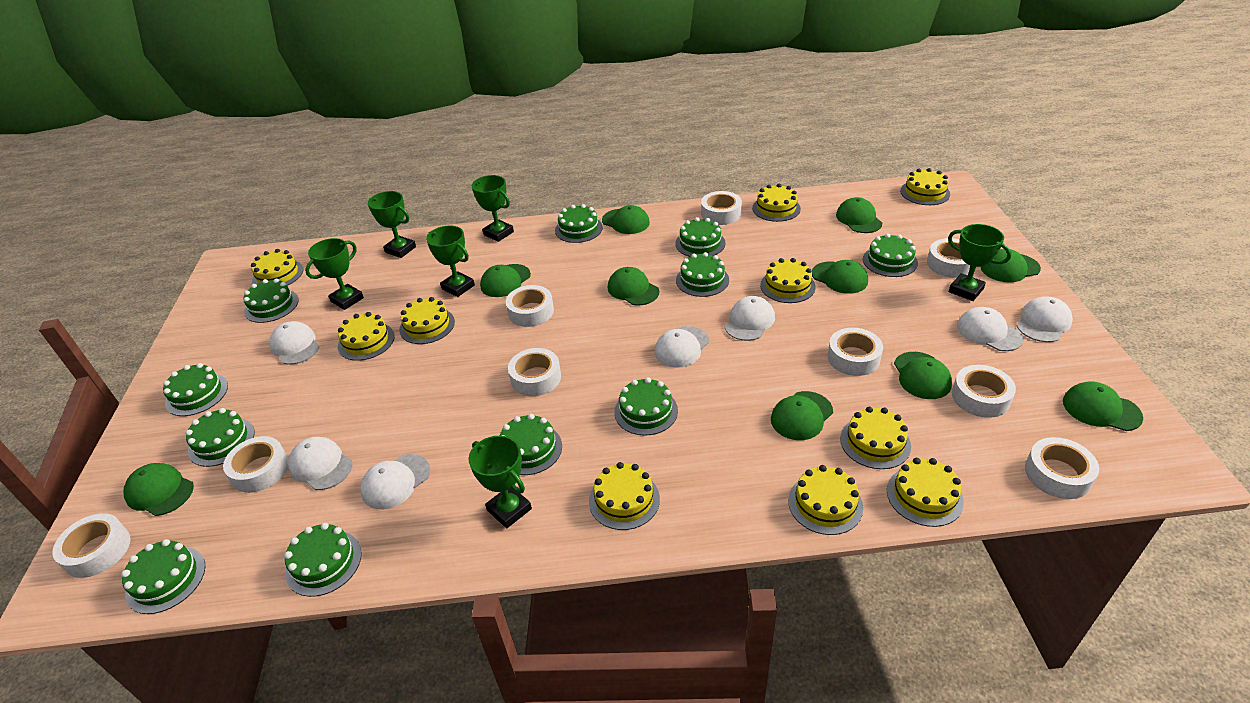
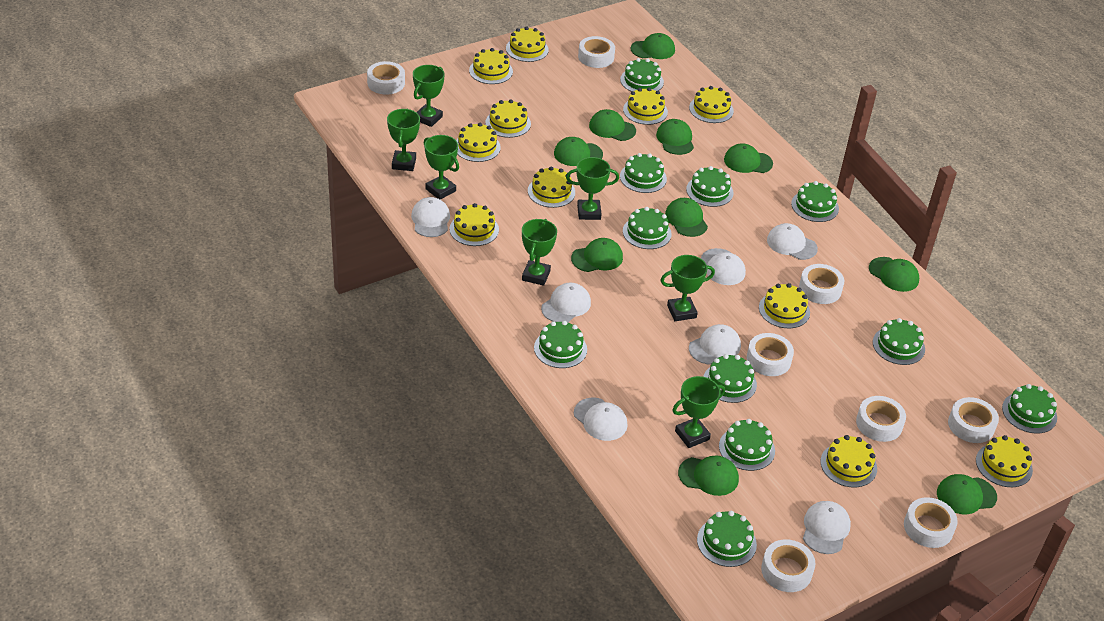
green trophy: [305,238,364,310] [368,191,416,258] [426,226,475,297] [468,436,532,528] [472,175,514,242] [948,224,1012,301] = 6 -> [387,109,420,171] [413,65,445,127] [424,135,459,200] [522,219,557,286] [566,157,619,220] [660,255,715,321] [672,376,725,448] = 7
white tape: [52,513,131,578] [223,436,289,493] [506,285,554,327] [508,348,561,396] [701,191,742,225] [828,328,883,376] [927,238,970,278] [952,365,1016,418] [1025,437,1099,499] = 9 -> [367,61,405,95] [578,36,615,68] [747,333,794,376] [761,539,816,592] [799,264,844,304] [856,396,906,442] [904,497,958,548] [948,397,999,443] = 8
yellow cake: [251,249,303,286] [338,312,395,361] [399,297,455,344] [589,462,660,530] [752,184,801,222] [760,258,816,303] [788,465,863,535] [840,407,911,469] [887,458,964,527] [900,168,950,205] = 10 -> [450,203,499,246] [456,123,501,162] [469,48,513,84] [485,99,531,138] [506,27,549,62] [528,166,575,208] [623,87,668,125] [689,86,734,123] [759,283,810,328] [820,435,877,487] [976,435,1033,487] = 11

